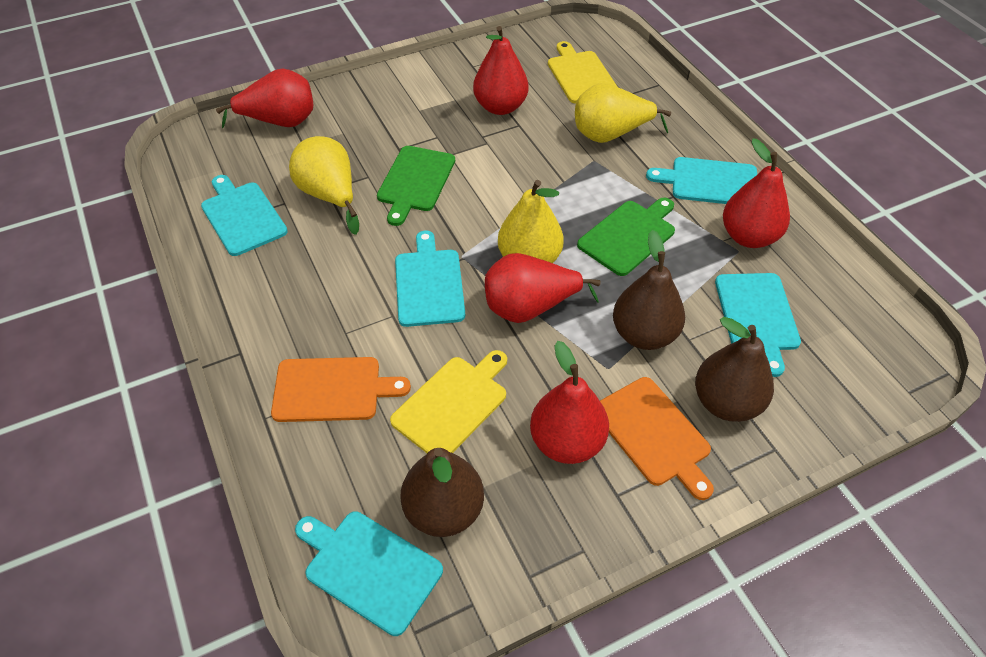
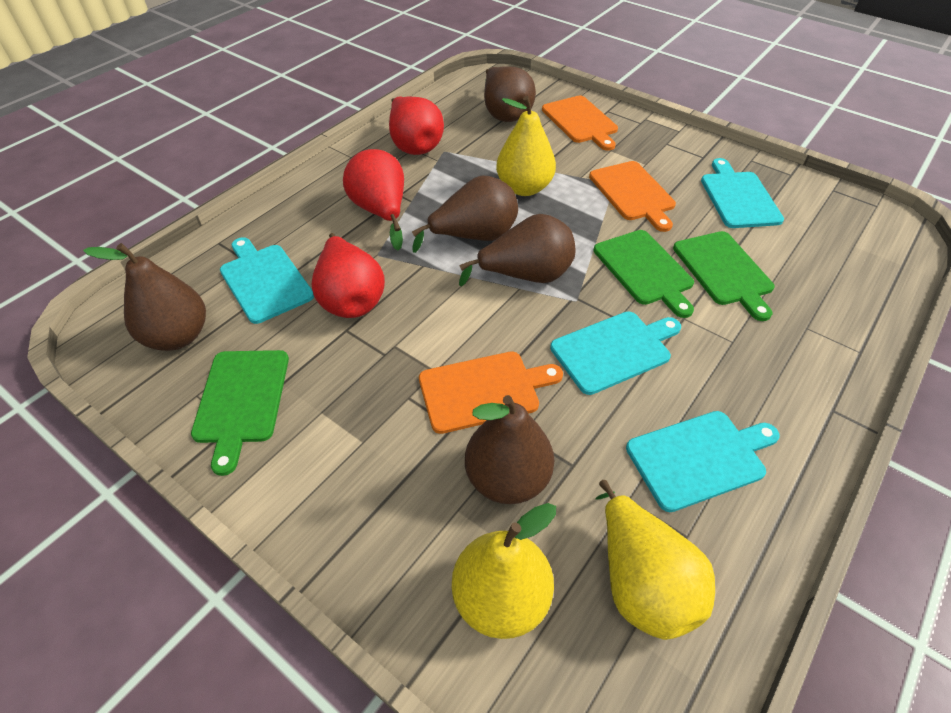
brown pear: [401,448,484,537] [613,230,685,350] [695,317,774,422] = 3 -> [83,243,206,351] [412,175,518,253] [459,214,575,286] [465,395,554,504] [484,66,536,122] = 5
green cutting board: [377,146,455,226] [577,198,675,276] = 2 -> [191,350,289,476] [594,230,694,318] [673,231,774,321] = 3
orange cutting board: [271,357,411,422] [600,377,714,500] = 2 -> [419,351,563,434] [542,96,618,151] [589,161,676,232] = 3
red pear: [216,68,313,128] [473,26,529,115] [485,253,601,323] [530,341,609,464] [723,138,790,248] = 5 -> [312,233,385,318] [343,149,404,250] [389,97,444,155] = 3
turquoise cutting board: [201,175,288,256] [295,511,443,636] [395,231,465,327] [646,157,757,204] [715,273,801,377] = 5 -> [220,237,314,324] [550,311,681,395] [626,411,780,512] [701,158,784,228] = 4
yellow cutting board: [390,350,507,453] [548,41,618,103] = 2 -> none = 0

